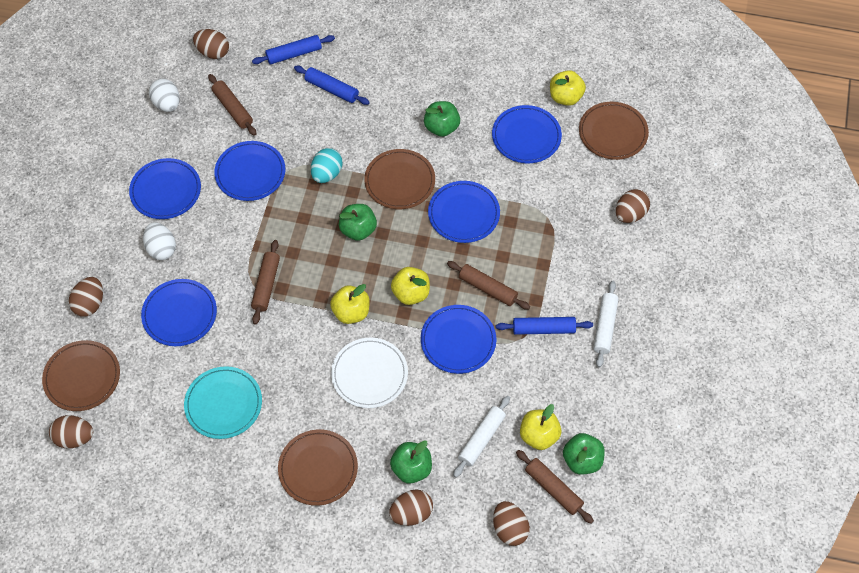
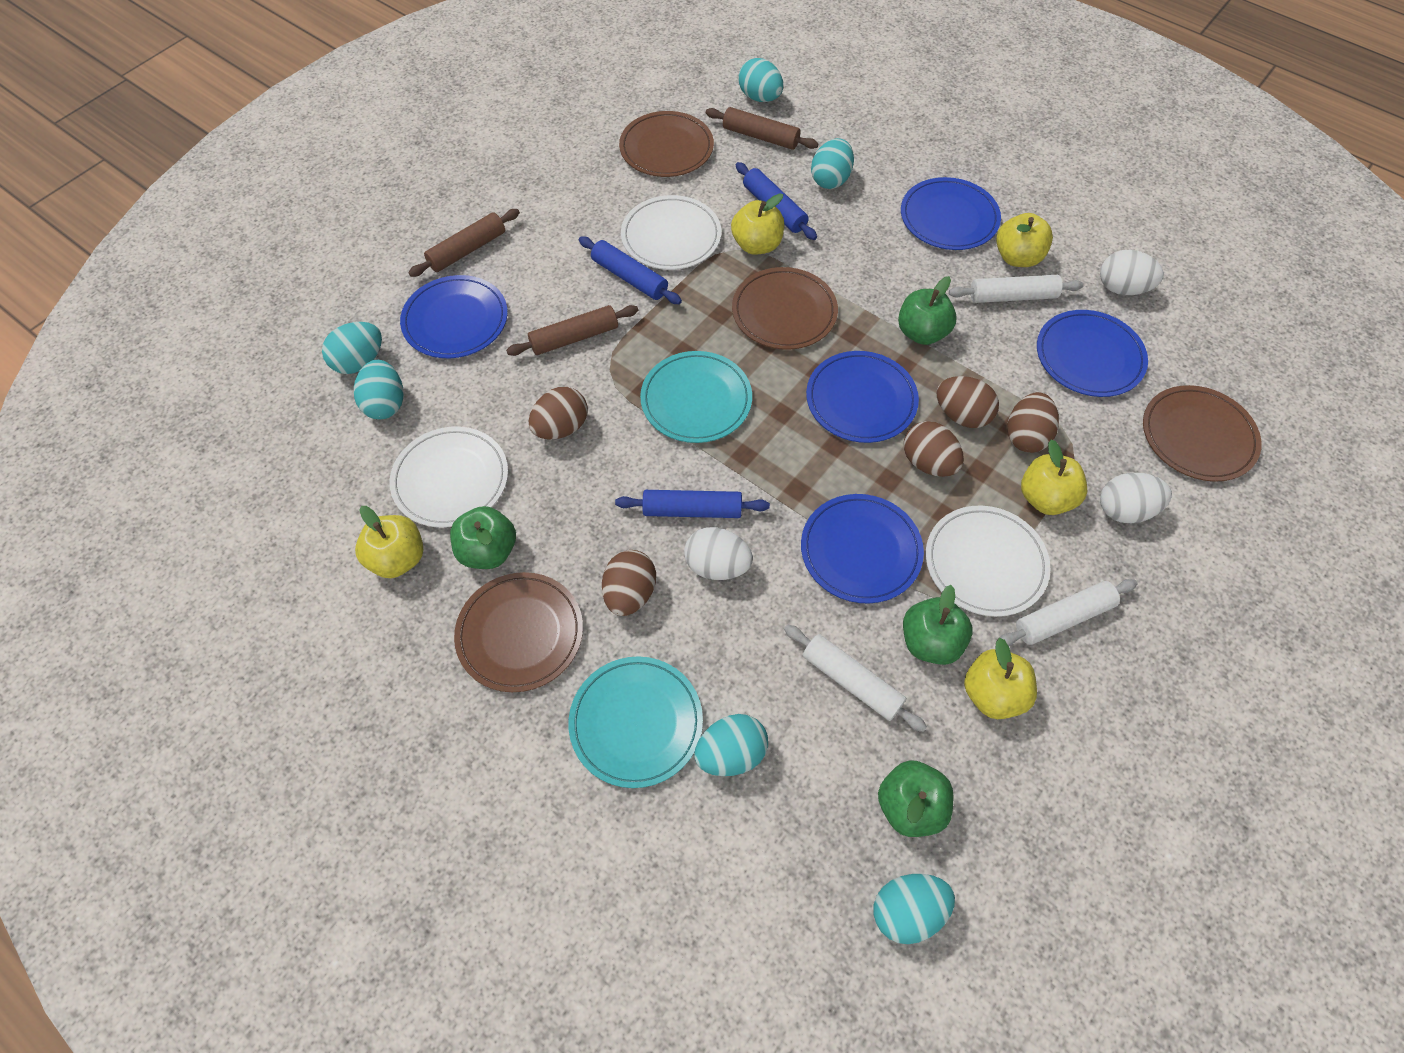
blue plate: [129,158,201,219] [141,279,217,346] [214,141,285,201] [421,305,496,374] [428,181,500,243] [492,105,562,163] = 6 -> [400,275,508,358] [801,494,924,604] [806,351,919,443] [901,177,1001,250] [1037,310,1148,397] = 5
brown egg: [49,415,93,448] [69,277,103,317] [193,29,229,59] [389,490,433,526] [493,501,530,546] [616,189,650,223] = 6 -> [528,387,588,439] [602,550,656,616] [904,421,964,477] [937,376,999,428] [1007,392,1059,453] = 5
brown rolling pin: [208,74,256,136] [251,240,280,325] [447,261,530,310] [516,450,594,524] = 4 -> [408,209,520,277] [506,305,638,356] [706,107,818,150] = 3
turquoise egg: [311,148,342,183] = 1 -> [322,322,382,374] [354,360,403,420] [694,714,768,776] [738,58,783,102] [811,138,854,189] [873,874,955,944] = 6
turquoise plate: [184,366,262,439] = 1 -> [569,656,703,788] [640,351,752,443] = 2
white egg: [143,222,176,260] [149,79,180,112] = 2 -> [684,527,753,580] [1100,250,1164,295] [1100,473,1172,523] = 3
white plate: [331,338,408,408] = 1 -> [390,427,508,528] [621,195,721,270] [926,505,1051,617] = 3
white rolling pin: [453,396,510,478] [593,281,619,368] = 2 -> [784,625,927,732] [949,275,1084,303] [999,579,1138,646] = 3
yellow apple: [330,284,370,324] [391,267,430,305] [520,404,561,450] [550,70,586,106] = 4 -> [355,506,423,578] [731,193,784,255] [964,638,1037,719] [996,213,1053,267] [1021,440,1087,515] = 5

